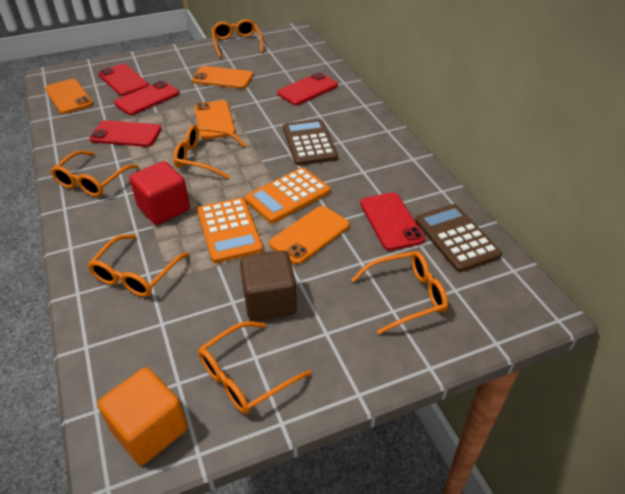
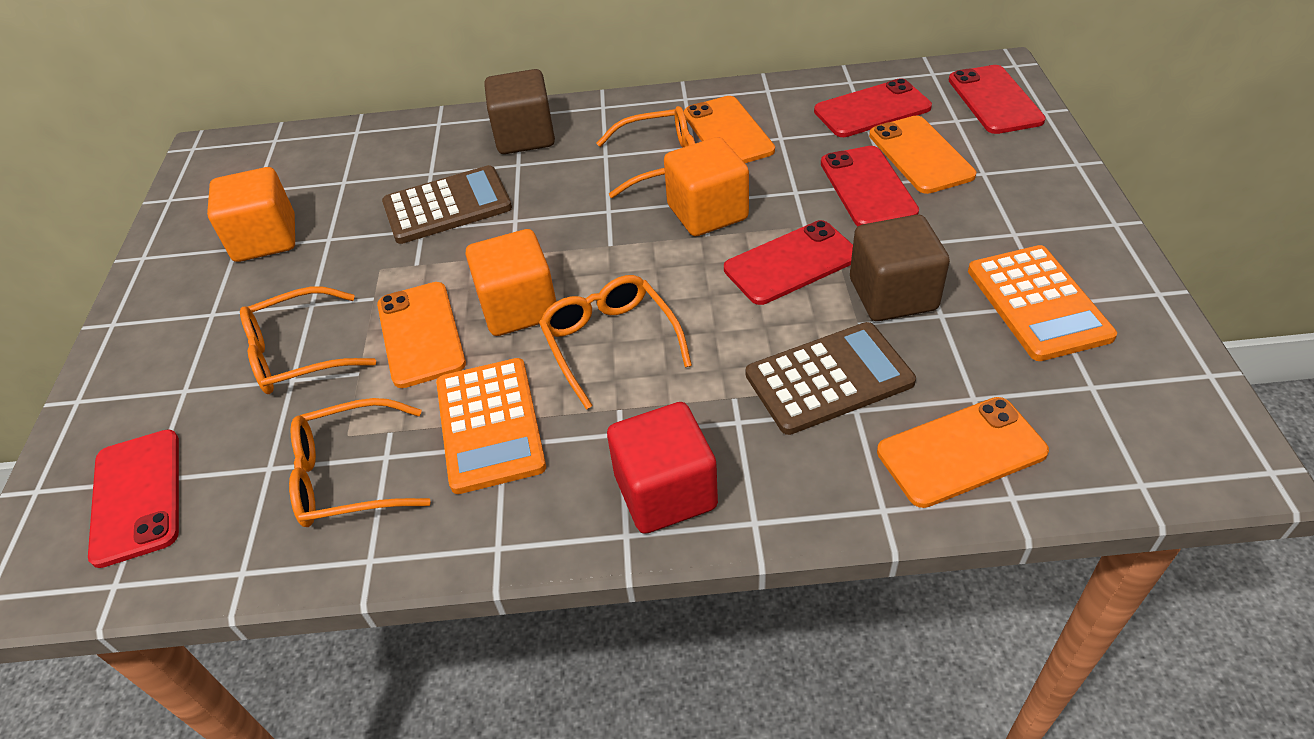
brown cube: [240,250,297,321] = 1 -> [484,69,555,154] [850,214,950,321] = 2
orange cube: [98,367,187,465] = 1 -> [207,167,295,262] [465,229,556,336] [664,137,749,236] = 3
orange glasses: [51,150,138,197] [88,235,190,297] [173,125,246,179] [198,321,311,414] [211,19,263,58] [351,251,448,334] = 6 -> [240,287,376,394] [289,398,431,527] [539,275,692,410] [596,106,695,198] = 4

